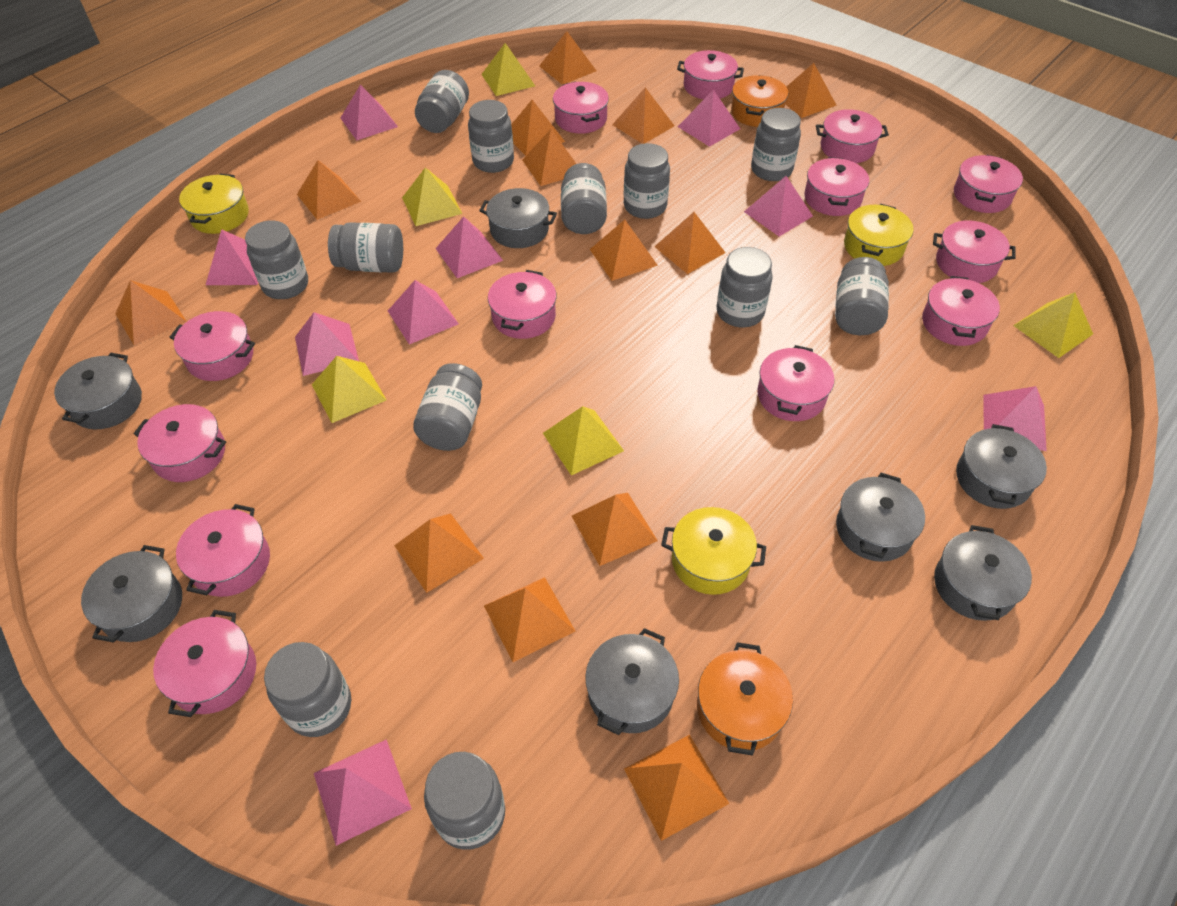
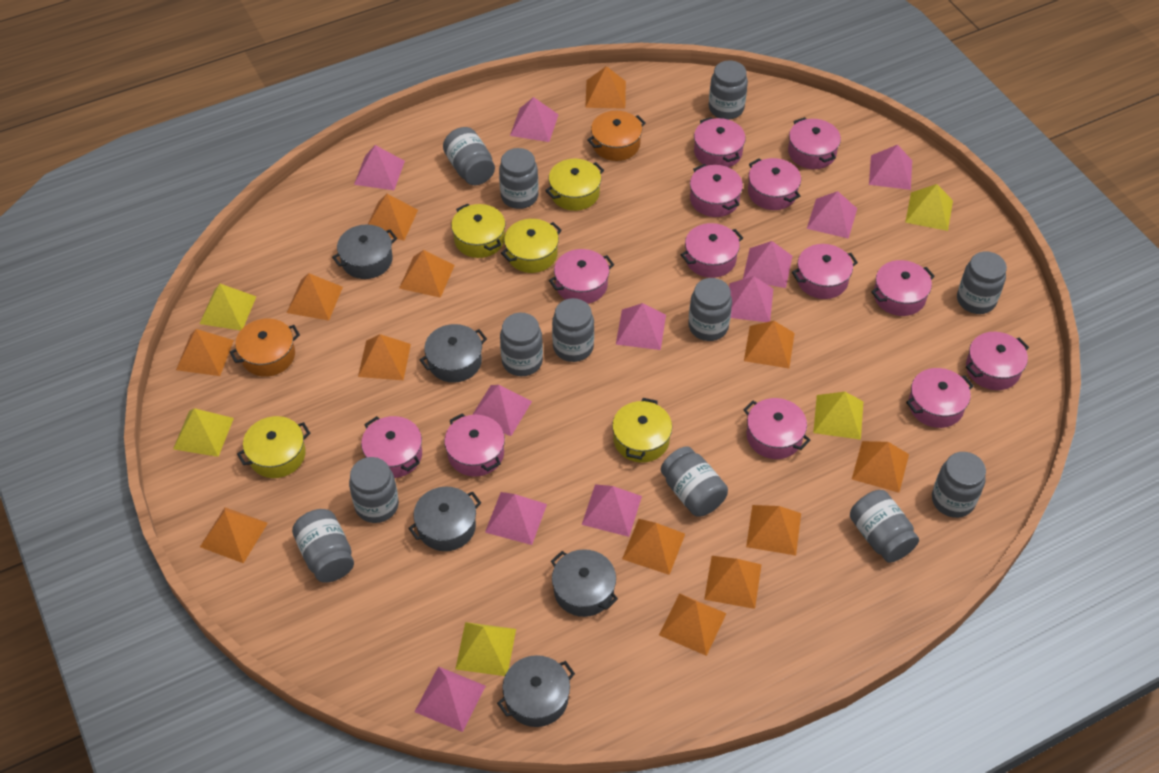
grey pot: [54,353,142,430] [81,545,182,643] [479,188,557,248] [585,628,679,735] [836,473,925,562] [934,525,1032,621] [956,424,1047,509] = 7 -> [332,225,397,279] [408,487,481,551] [420,324,487,383] [497,655,575,727] [551,549,618,617] = 5
pink pyramid: [206,229,258,285] [295,312,359,376] [314,739,412,846] [340,84,398,140] [388,280,459,344] [435,216,503,278] [678,90,740,147] [744,176,813,236] [984,386,1047,451] = 9 -> [354,145,405,190] [415,666,486,732] [472,385,532,436] [485,492,547,545] [510,97,559,142] [582,484,642,537] [616,303,666,350] [729,276,773,322] [743,241,792,288] [807,191,857,239] [869,145,912,190] = 11
yellow pot: [179,174,249,234] [661,507,766,595] [844,204,914,266] = 3 -> [237,416,310,478] [451,204,505,258] [501,219,562,273] [545,159,604,211] [612,398,672,463] = 5

